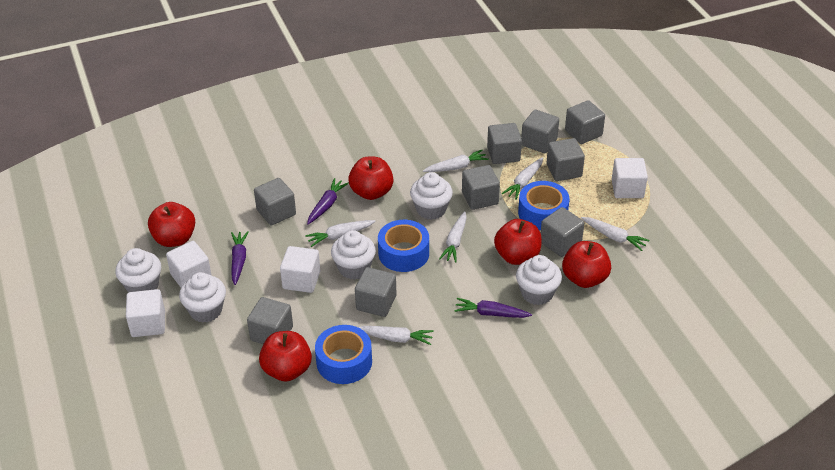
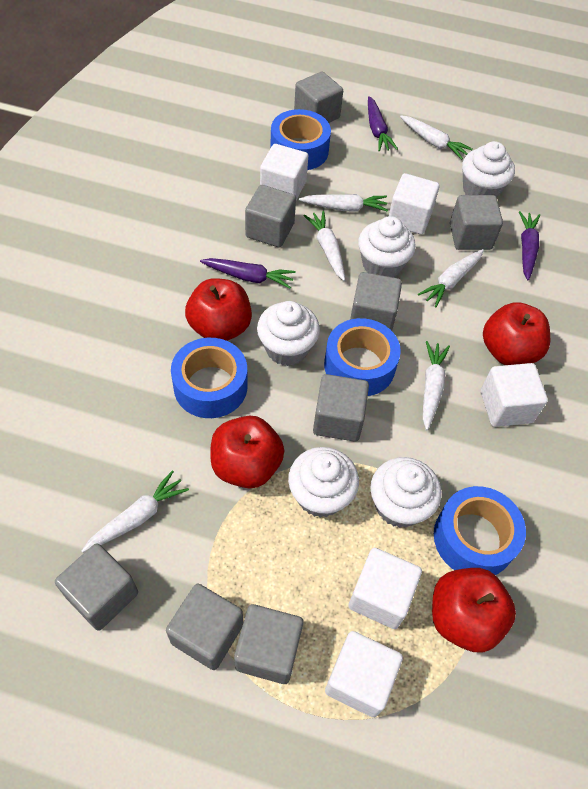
blue tape: [315,325,372,384] [378,220,429,272] [518,181,570,231] = 3 -> [171,338,248,418] [270,109,331,170] [324,318,401,396] [434,486,526,575] = 4
grey cube: [247,297,293,344] [254,178,296,225] [355,267,396,317] [462,165,500,210] [487,123,522,164] [521,110,559,153] [541,207,584,257] [546,138,585,181] [565,100,605,144] = 9 -> [55,543,138,631] [166,583,243,670] [234,604,304,684] [245,185,296,248] [294,72,343,123] [313,374,369,442] [350,272,402,331] [450,195,503,250] = 8
red apple: [148,202,195,247] [259,331,312,381] [348,157,394,200] [494,219,542,265] [562,241,611,288] = 5 -> [185,278,252,341] [210,416,285,488] [432,568,516,653] [483,302,550,365] = 4
white cube: [126,289,165,337] [166,241,212,287] [280,246,320,293] [612,158,648,198] = 4 -> [260,144,308,200] [325,631,403,718] [348,548,422,629] [388,173,440,235] [481,363,548,427] = 5

